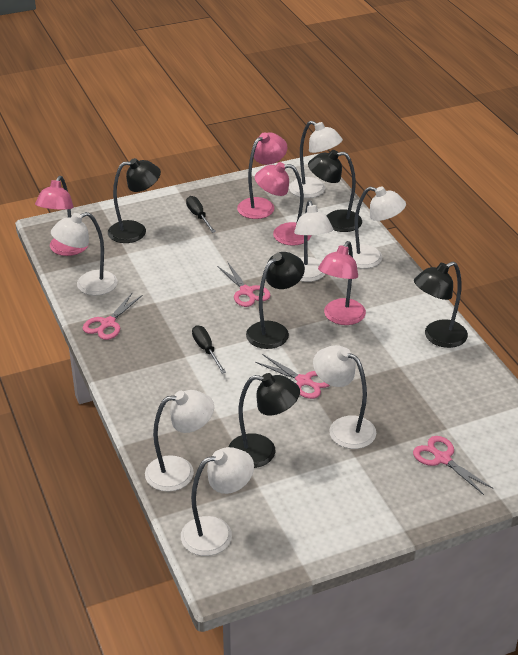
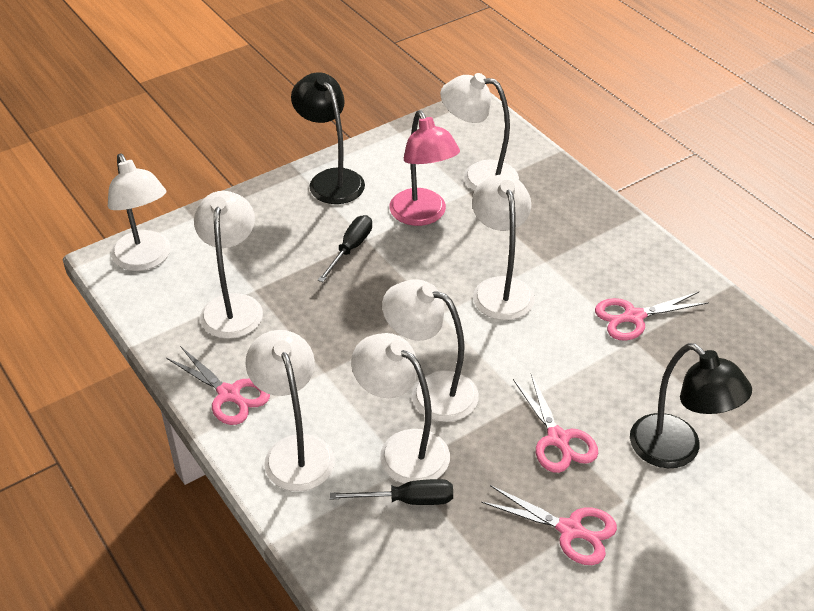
black lamp: [108,158,161,243] [229,373,300,468] [246,252,305,349] [308,150,362,232] [414,261,468,348] = 5 -> [291,72,365,204] [630,343,752,468] = 2
pink lamp: [35,176,89,256] [237,132,287,219] [255,162,311,246] [318,241,366,325] = 4 -> [389,110,460,226] = 1

